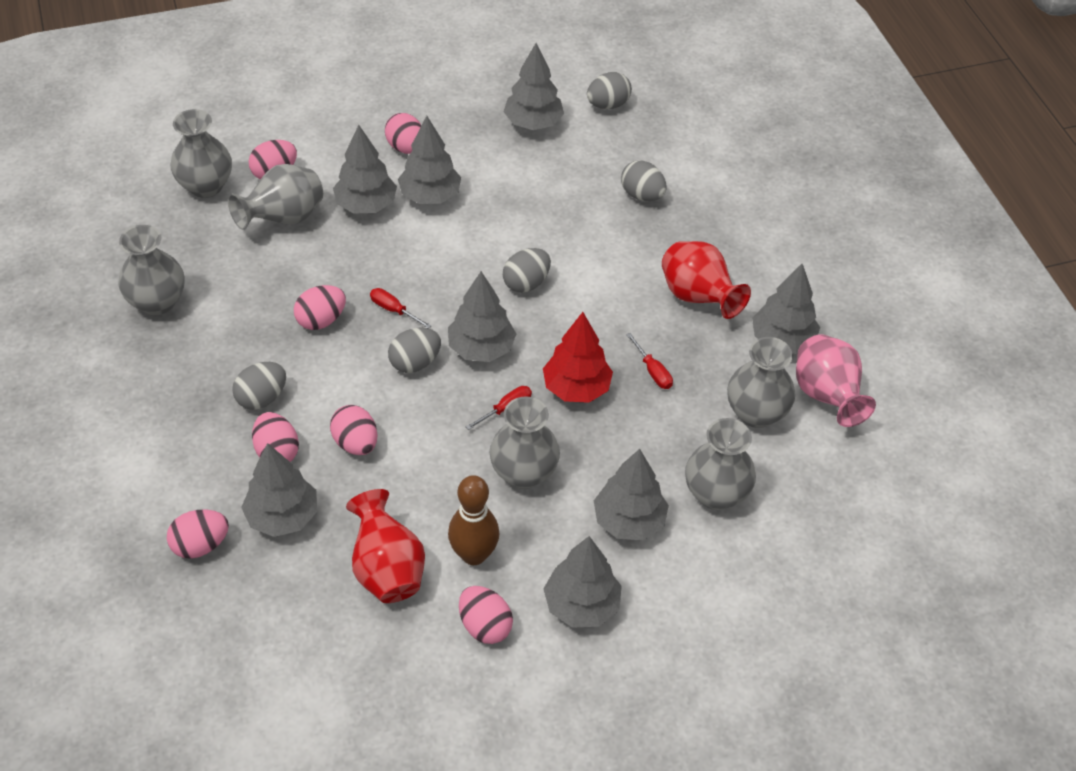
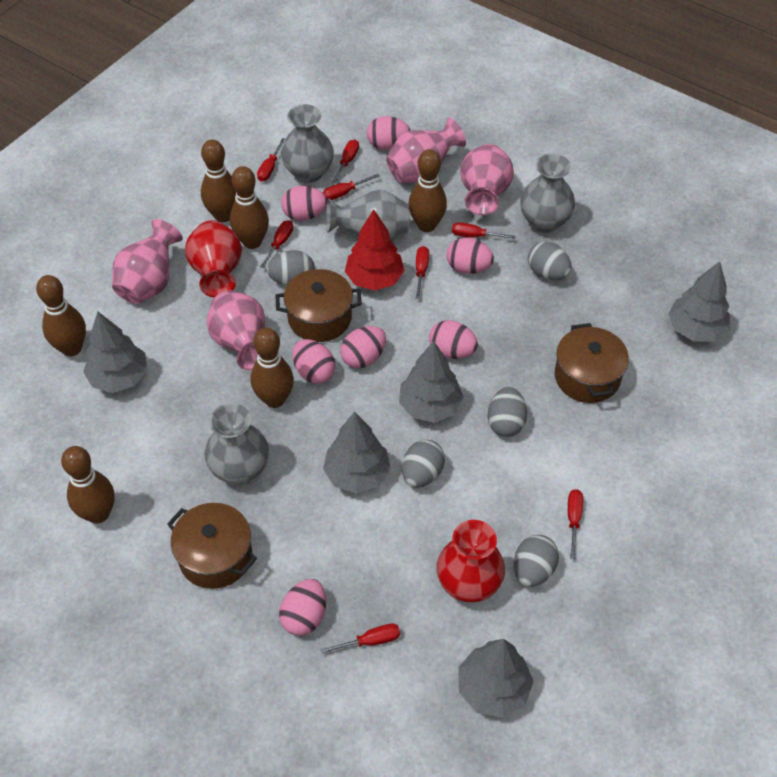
brown bowling pin: [448,475,499,565] = 1 -> [36,275,86,356] [61,446,115,524] [201,139,236,222] [230,166,269,249] [251,327,294,408] [409,149,447,232] = 6
brown pot: none = 0 -> [167,503,257,589] [276,269,362,342] [555,323,629,403] = 3
grey tree: [241,443,317,537] [333,125,397,214] [398,116,461,204] [448,271,516,362] [504,43,564,130] [543,536,622,628] [594,449,669,540] [752,264,820,354] = 8 -> [83,311,147,393] [323,412,391,494] [399,341,464,423] [458,639,533,718] [668,261,730,341] = 5
grey vase: [118,225,185,316] [171,109,232,198] [228,164,323,230] [490,396,560,489] [685,418,756,510] [727,337,795,428] = 6 -> [205,403,269,485] [281,104,334,183] [326,190,410,242] [520,154,575,233] = 4
pink vase: [796,334,876,427] = 1 -> [112,219,183,304] [207,290,265,370] [386,118,466,183] [460,144,514,215] = 4
red screwdriver: [370,288,431,329] [465,386,532,430] [626,333,673,389] = 3 -> [257,138,285,182] [260,220,293,268] [321,623,400,654] [323,174,380,200] [332,139,359,183] [416,246,429,299] [452,222,516,239] [568,489,583,559] = 8

